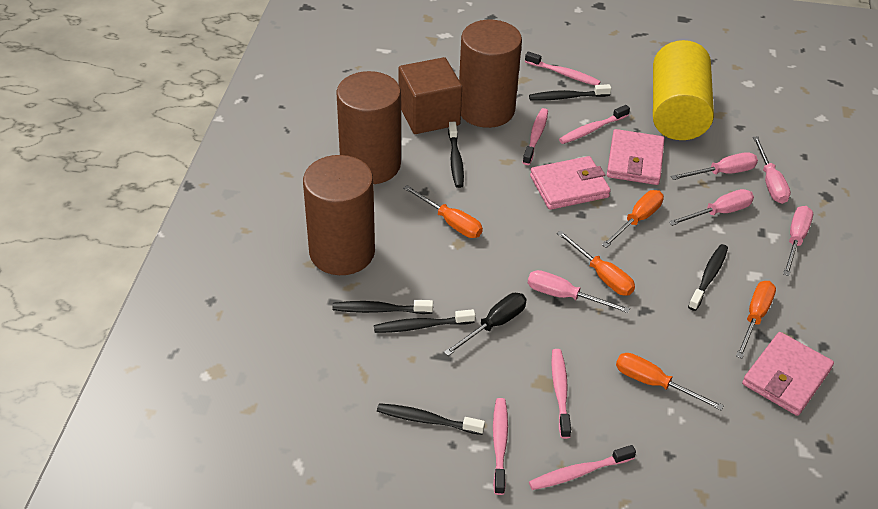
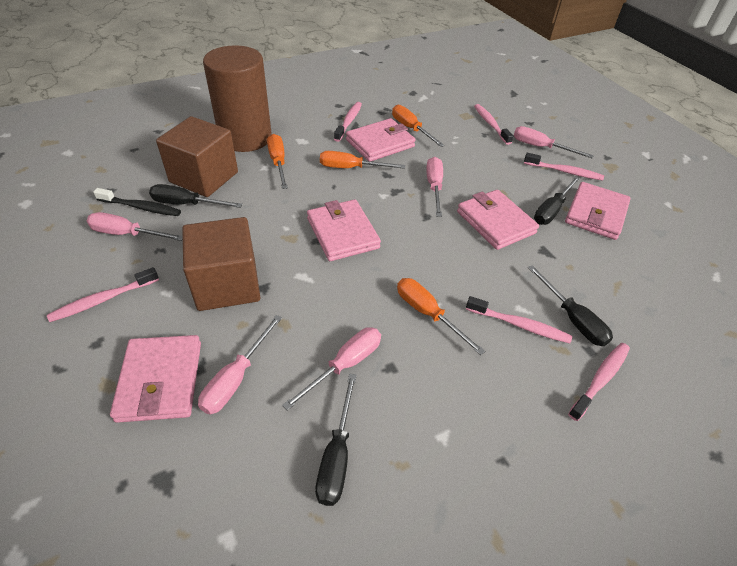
black screwdriver: [444,293,527,356] = 1 -> [149,184,243,208] [315,373,357,506] [528,265,613,346] [534,176,580,225] = 4
black toothbrush: [332,300,433,314] [374,309,475,333] [377,403,485,435] [448,122,464,188] [529,84,611,101] [688,244,728,311] = 6 -> [93,188,181,216] = 1
brown cube: [399,57,462,134] = 1 -> [156,116,238,197] [182,217,261,311] = 2
brown cylinder: [303,155,375,275] [336,71,401,184] [459,20,522,128] = 3 -> [203,45,272,152] = 1
orange screwdriver: [403,185,483,238] [557,231,635,296] [602,190,664,248] [616,353,724,411] [736,281,776,359] = 5 -> [267,134,288,189] [320,151,405,169] [392,105,445,147] [397,278,485,355] = 4
pink wallet: [530,156,611,210] [607,129,665,185] [742,332,834,416] = 3 -> [110,335,201,423] [307,199,381,261] [346,118,416,161] [457,189,539,250] [565,182,631,240] = 5
yellow cylinder: [653,40,714,140] = 1 -> none = 0

